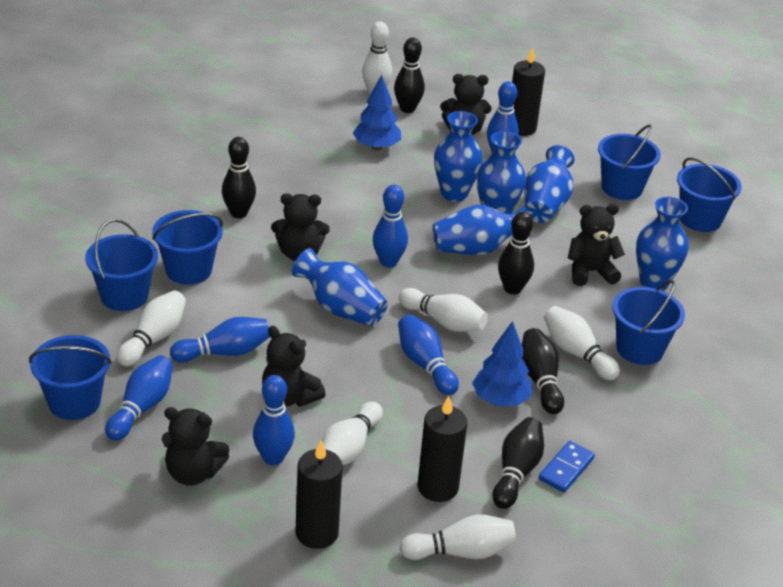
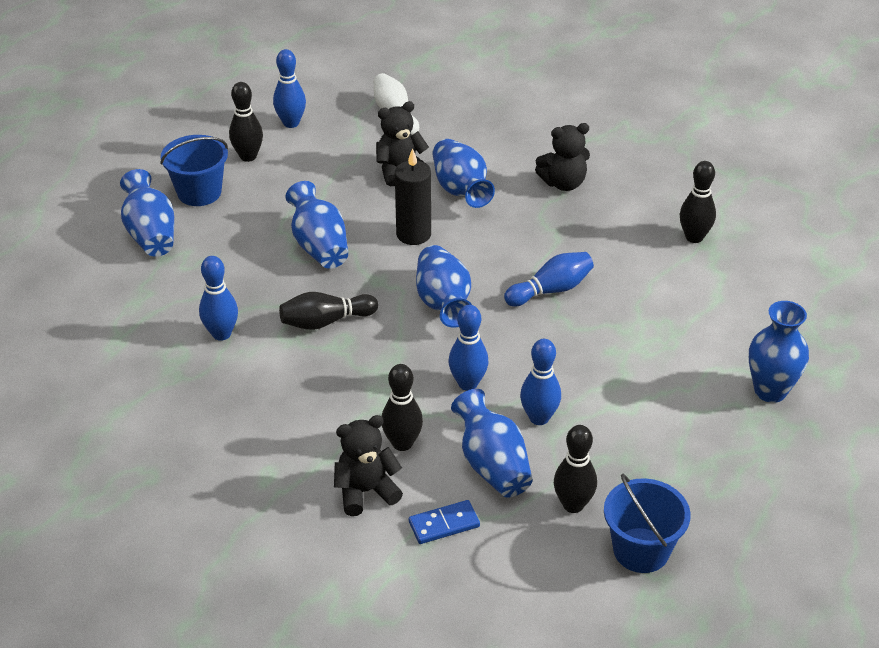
black candle: [295,440,343,549] [418,396,467,502] [512,47,545,136] = 3 -> [395,148,431,245] = 1
black teddy bear: [162,407,229,486] [262,326,326,407] [271,193,330,261] [440,74,491,135] [568,204,625,286] = 5 -> [334,415,403,516] [376,101,429,187] [535,123,590,191] = 3
blue bowling pin: [105,355,173,441] [170,317,270,363] [253,375,295,465] [373,185,408,267] [398,314,459,395] [487,81,519,153] = 6 -> [199,256,238,341] [273,49,306,128] [448,305,489,391] [504,252,594,307] [520,339,561,425] = 5
blue bucket: [29,335,112,420] [85,219,158,311] [152,210,223,285] [598,125,661,200] [612,280,685,365] [677,157,742,232] = 6 -> [160,135,228,206] [604,474,691,573] = 2
blue tree: [353,74,401,150] [472,321,532,406] = 2 -> none = 0
white bowling pin: [117,290,186,367] [322,402,383,465] [362,22,392,95] [399,288,488,332] [400,515,516,560] [544,306,620,380] = 6 -> [374,73,419,135] = 1

